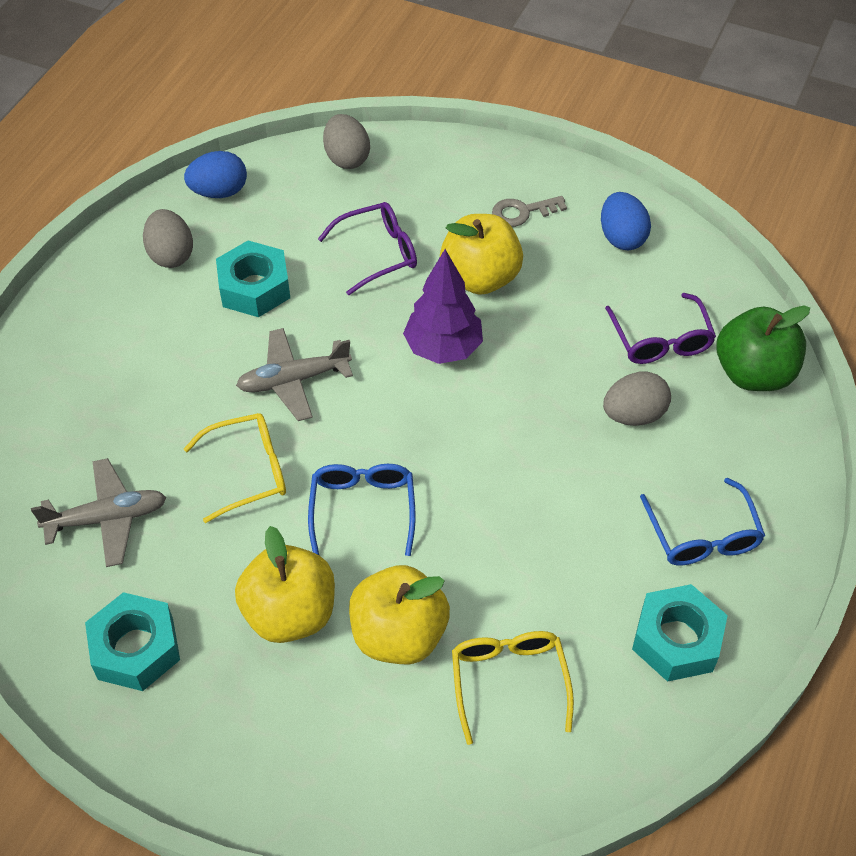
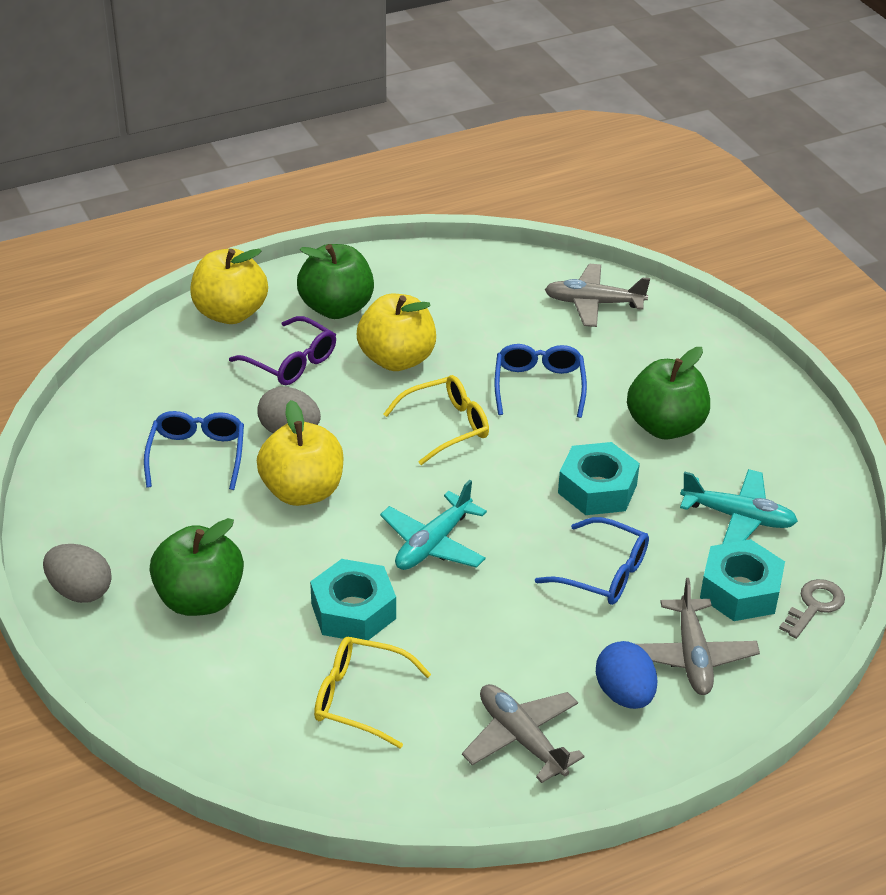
blue egg: [184,151,247,198] [601,192,651,250] = 2 -> [596,641,657,709] = 1
blue glasses: [308,464,416,556] [640,478,765,566] = 2 -> [144,411,244,490] [494,344,587,418] [535,517,649,605] = 3
green apple: [716,305,810,391] = 1 -> [149,518,244,616] [297,244,374,319] [627,347,710,440] = 3
grey egg: [143,209,193,268] [323,114,370,169] [603,372,671,426] = 3 -> [43,544,112,603] [257,387,321,433] = 2
grey plane: [31,458,167,567] [236,328,353,421] = 2 -> [462,684,584,783] [545,264,650,327] [636,578,760,695] = 3
purple glasses: [318,202,417,295] [605,293,716,364] = 2 -> [229,316,336,385] = 1
purple tree: [403,249,483,364] = 1 -> none = 0
turquoise plane: none = 0 -> [380,480,487,570] [680,469,798,544] = 2

